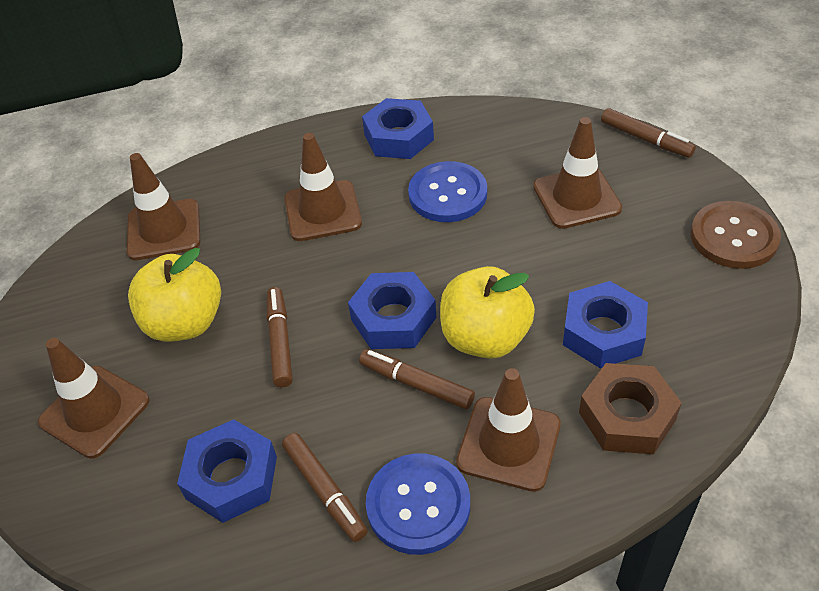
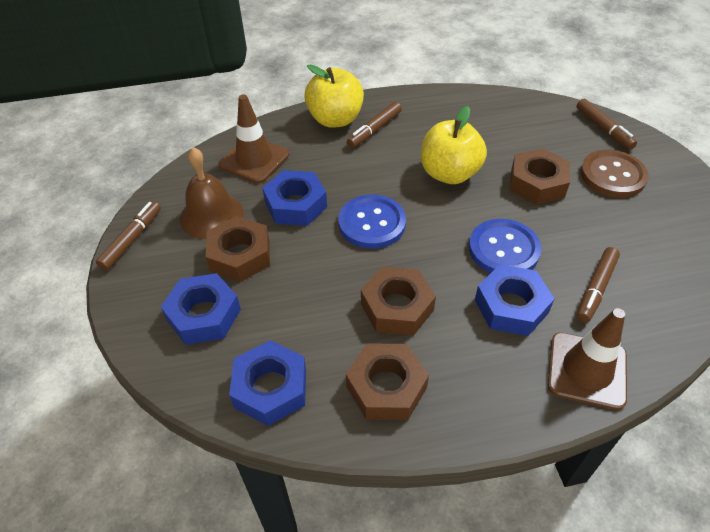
brown bell: none = 0 -> [180,147,244,239] = 1
brown nut: [579,363,682,454] = 1 -> [206,216,270,282] [346,343,429,420] [361,267,436,335] [509,148,570,205] = 4
brown traffic cone: [38,338,150,459] [127,153,200,260] [284,133,362,241] [456,368,561,492] [533,117,622,229] = 5 -> [219,94,289,183] [548,308,627,410] = 2

